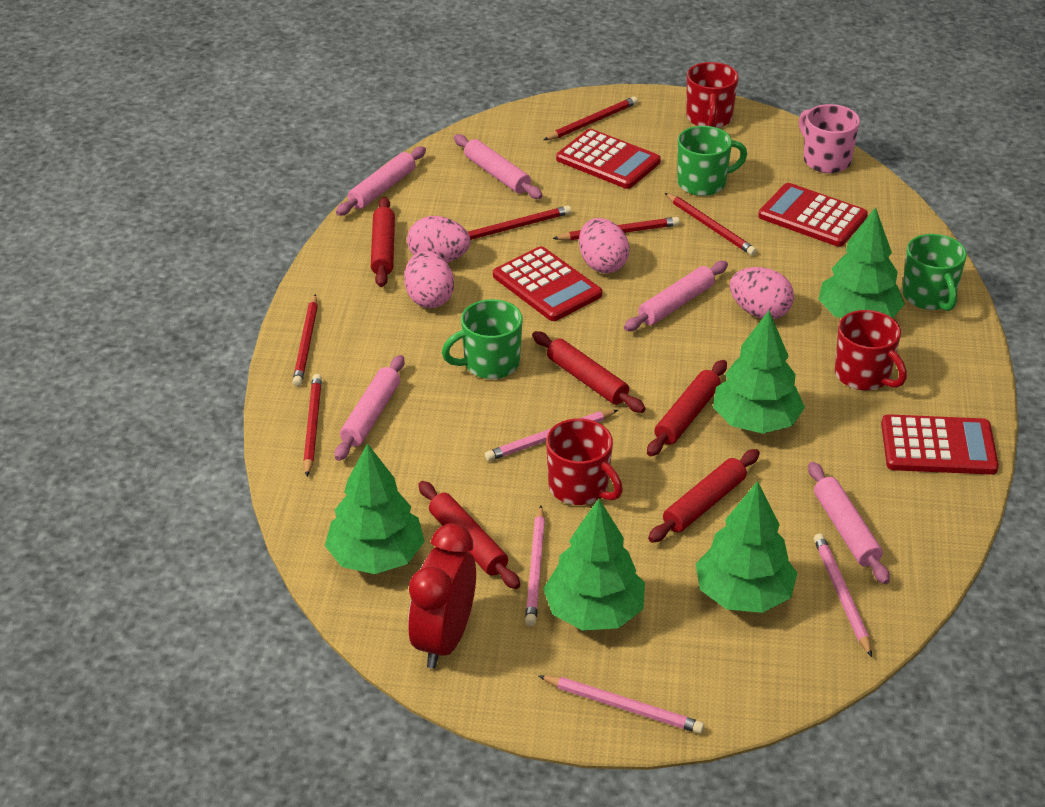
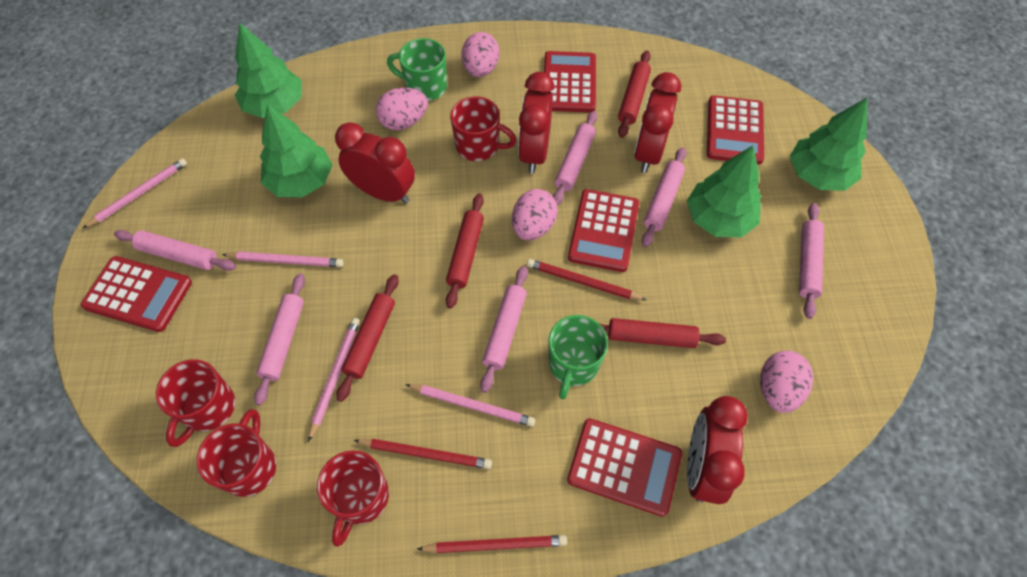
green mug: [442,299,523,379] [677,126,748,196] [902,234,967,311] = 3 -> [387,38,447,101] [548,315,608,399] = 2
green tree: [325,443,425,574] [543,499,645,631] [696,481,797,613] [713,311,805,434] [818,207,905,318] = 5 -> [235,23,302,118] [260,104,332,197] [687,146,761,237] [790,98,867,191] = 4
pink mug: [799,104,860,173] = 1 -> none = 0
pink rolling pin: [335,355,405,461] [336,146,426,216] [454,134,543,199] [624,261,728,331] [808,462,890,584] = 5 -> [114,230,236,271] [254,274,305,405] [480,266,528,393] [553,111,597,205] [642,147,686,247] [799,203,824,319] = 6
red calculator: [493,246,602,321] [556,129,661,189] [758,183,868,247] [881,414,999,475] = 4 -> [81,256,192,332] [544,51,596,113] [567,418,682,517] [568,189,639,272] [707,95,764,165] = 5
red clock: [408,524,476,669] = 1 -> [335,122,415,203] [518,72,554,174] [634,72,681,173] [687,396,748,504] = 4
red mug: [546,418,623,505] [686,62,739,128] [835,310,907,391] = 3 -> [156,359,235,447] [196,409,276,497] [317,450,389,547] [450,96,516,161] = 4
red pencil: [292,294,318,387] [303,374,322,476] [468,205,571,240] [544,96,638,140] [552,217,680,241] [665,193,757,256] = 6 -> [354,439,492,469] [417,535,567,553] [527,259,646,300] = 3
red rolling pin: [371,197,395,287] [418,481,520,589] [532,331,646,413] [647,360,727,456] [648,449,760,543] = 5 -> [337,274,399,402] [446,194,484,309] [600,318,726,348] [618,51,651,138] = 4

